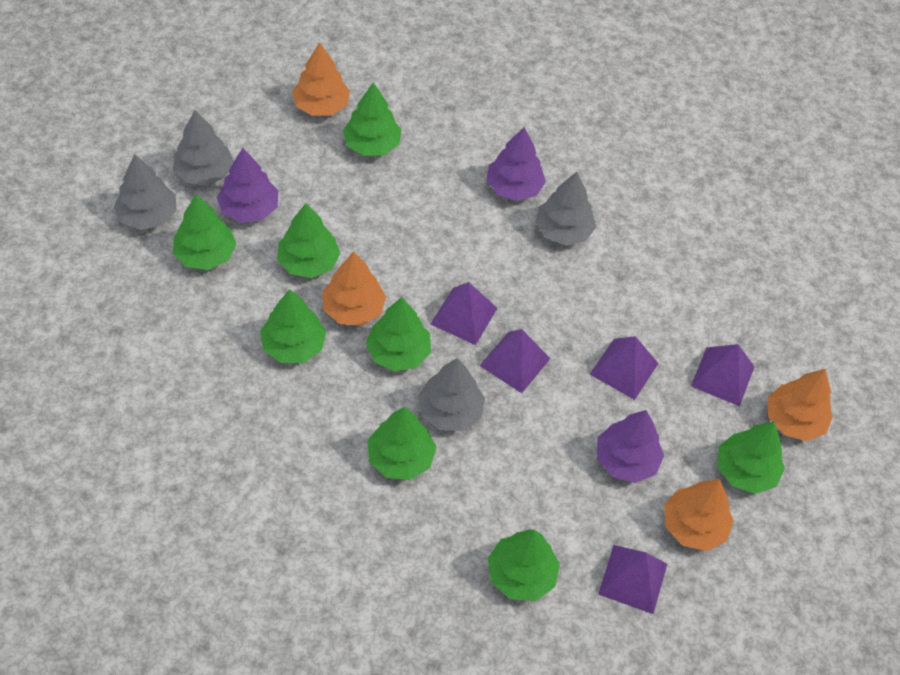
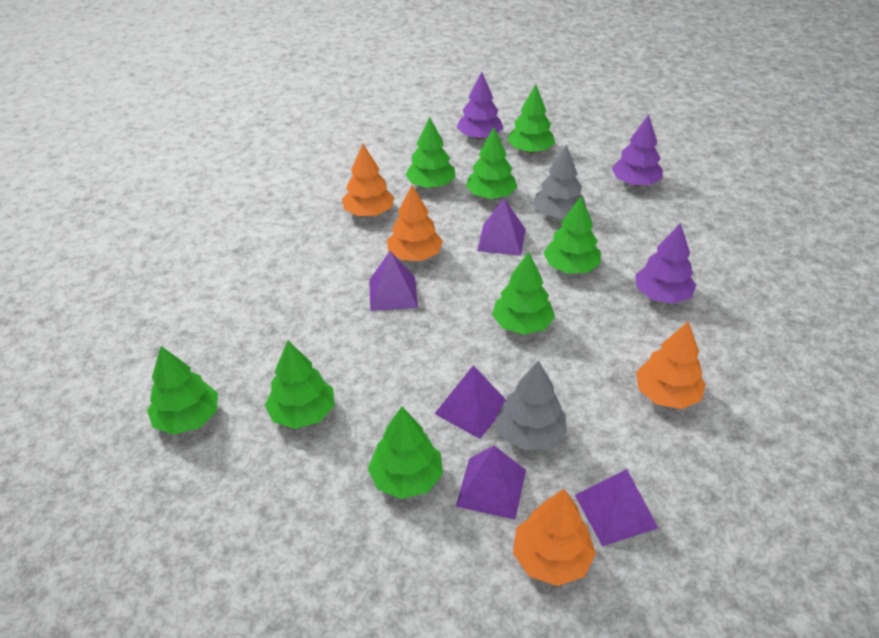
grey tree: [114,154,176,230] [173,110,234,186] [418,358,485,431] [535,172,596,245] = 4 -> [495,361,567,450] [533,144,587,218] = 2

